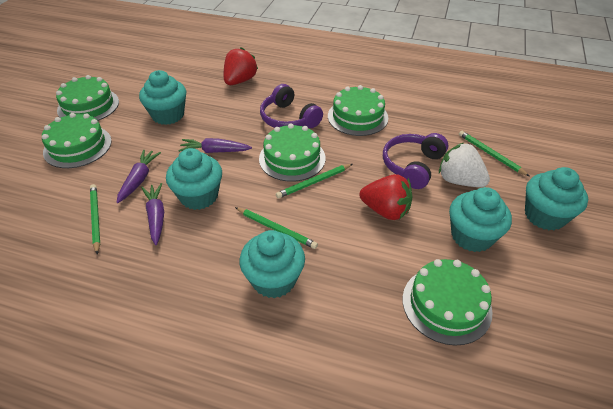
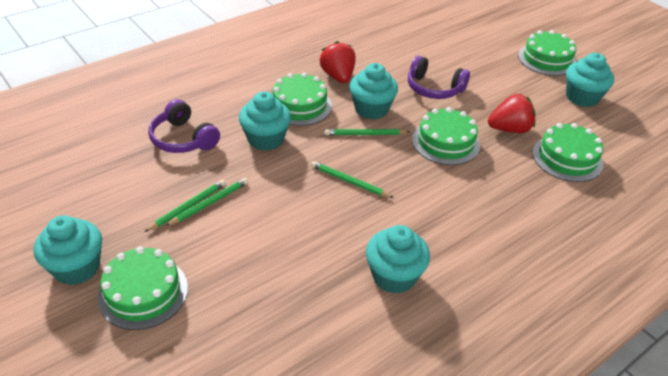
purple carrot: [116,150,161,203] [141,183,164,245] [178,138,252,153] = 3 -> none = 0
white strawberry: [439,143,490,187] = 1 -> none = 0

